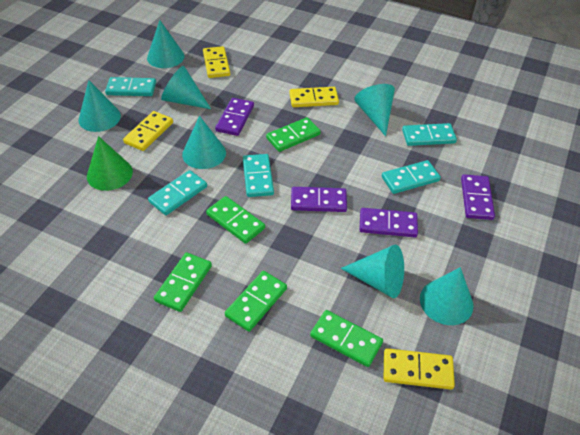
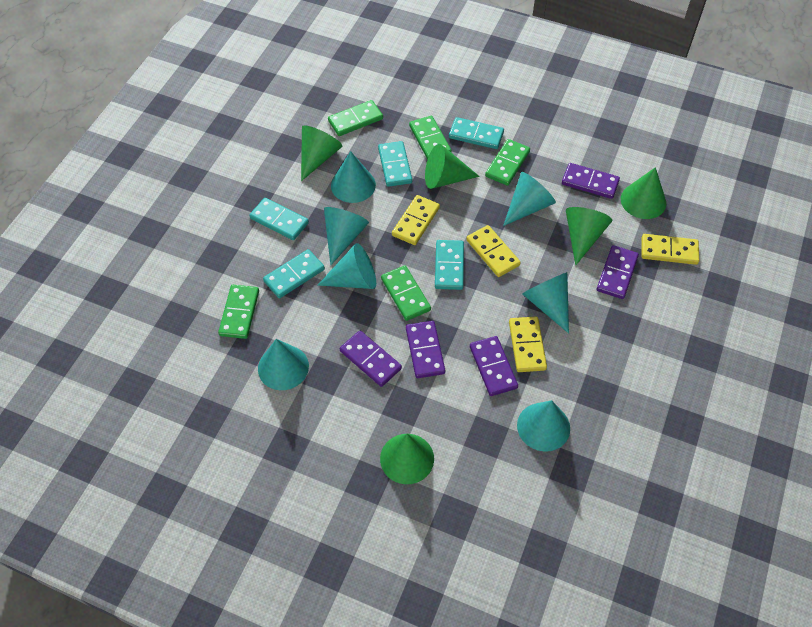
green cone: [87,136,133,191] = 1 -> [301,125,342,181] [380,434,434,484] [425,144,480,189] [566,207,612,266] [621,167,666,219] = 5
purple domino: [215,98,254,136] [291,187,347,212] [359,208,418,237] [461,174,495,220] = 4 -> [340,331,402,387] [406,321,445,378] [470,336,518,396] [562,163,620,199] [597,245,639,299] = 5

